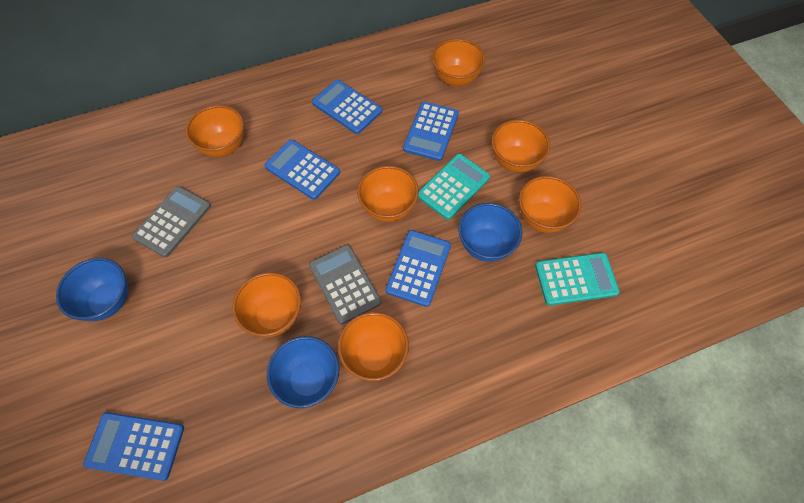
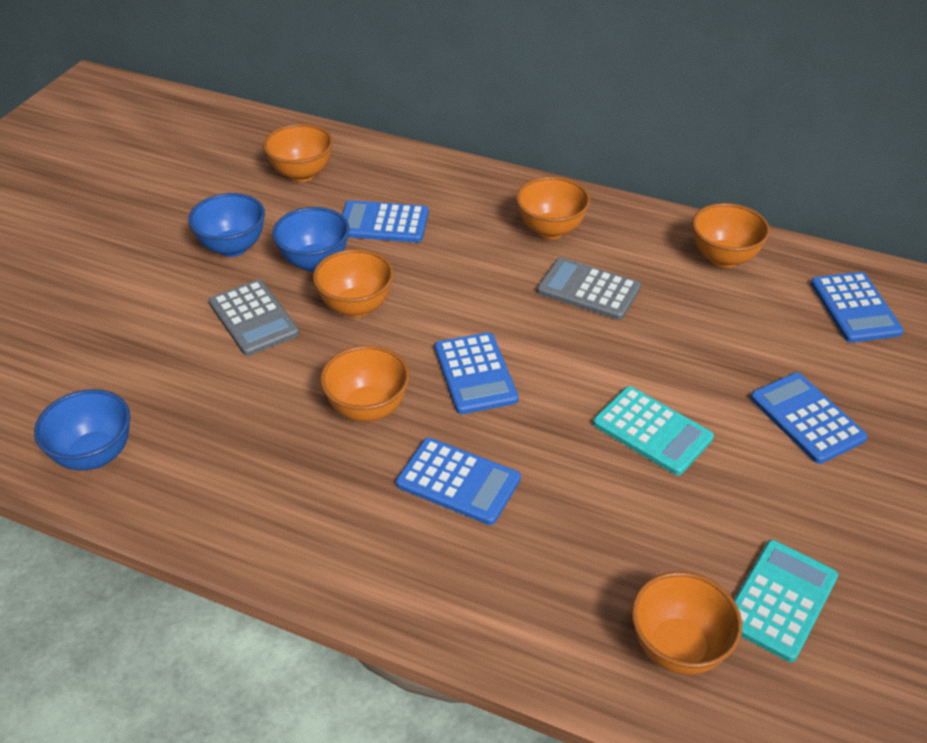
orange bowl: [186,105,244,157] [232,272,301,337] [338,312,409,381] [357,166,419,222] [432,39,485,87] [491,120,550,173] [519,176,582,233] = 7 -> [263,124,333,182] [313,249,394,318] [320,345,410,422] [516,176,590,239] [631,571,742,675] [692,203,770,268] = 6

